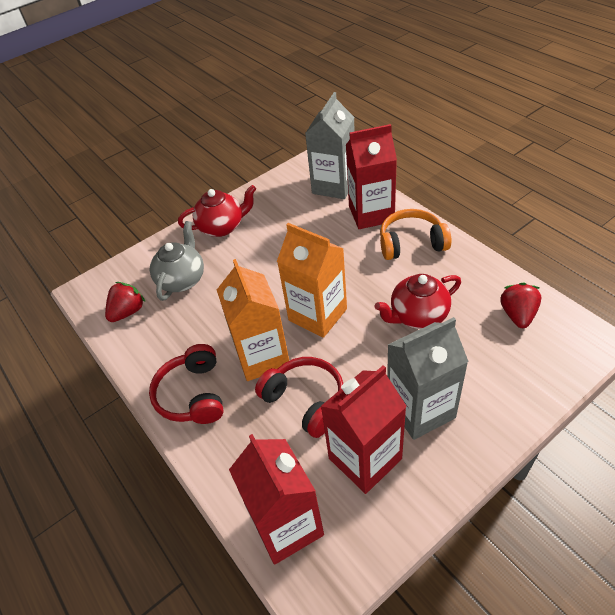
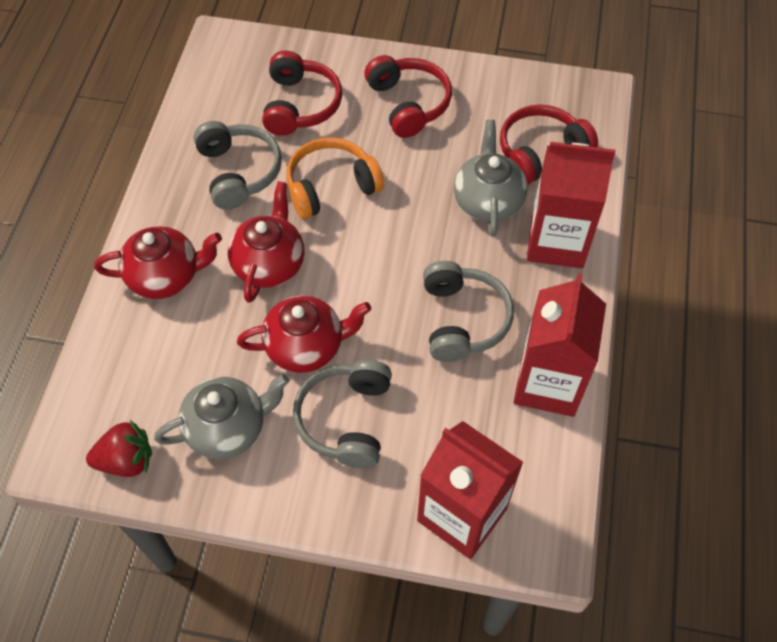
grey carton: [305,92,355,199] [387,317,469,440] = 2 -> none = 0
grey headphones: none = 0 -> [193,121,282,209] [293,359,392,468] [423,261,514,362] = 3
grey teapot: [150,221,204,301] = 1 -> [154,374,289,459] [454,120,527,237] = 2
orange carton: [217,259,289,381] [277,223,347,338] = 2 -> none = 0
red headphones: [149,344,224,424] [255,357,343,438] = 2 -> [262,51,342,136] [364,55,452,138] [500,104,598,185] = 3
red strawberry: [105,282,145,322] [500,282,541,328] = 2 -> [86,420,152,477] = 1
red teapot: [178,185,256,237] [375,274,461,329] = 2 -> [94,226,222,299] [228,181,305,303] [237,296,371,373] = 3

